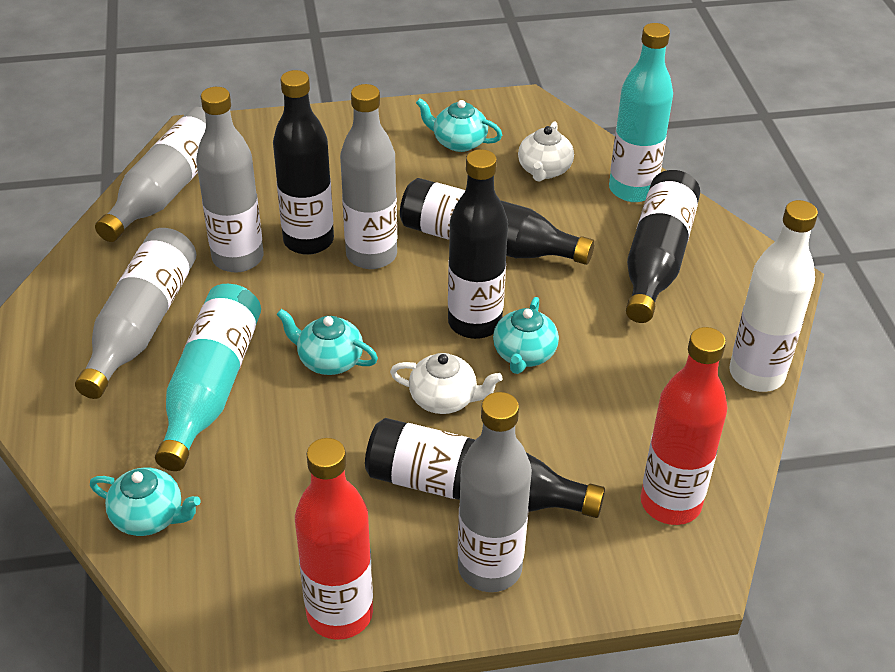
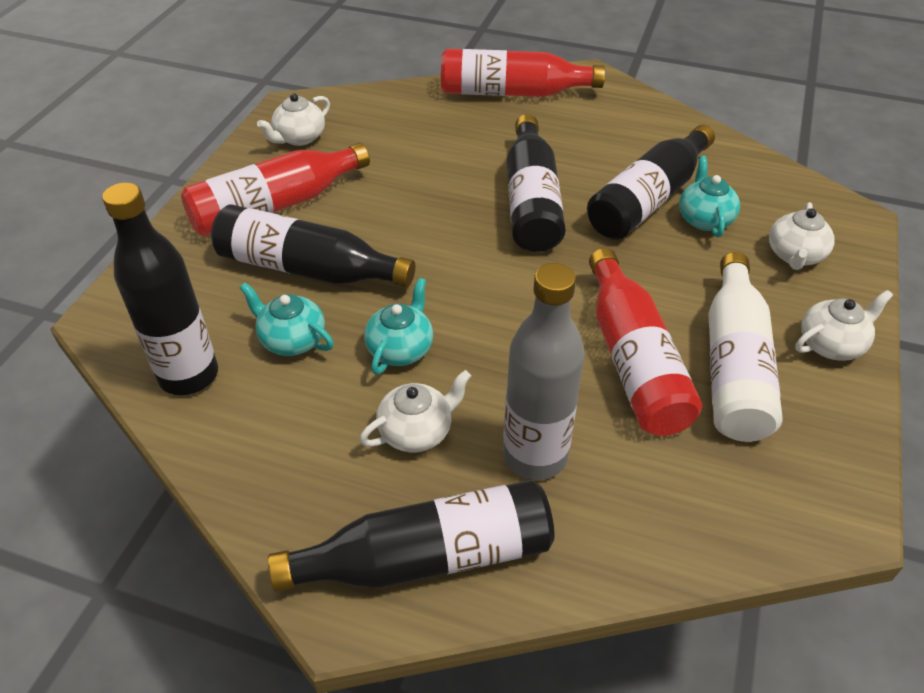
grey bottle: [75,228,196,399] [95,107,206,242] [196,87,264,272] [340,84,397,269] [458,392,532,592] = 5 -> [503,263,585,480] = 1
red bottle: [295,438,373,640] [641,327,727,525] = 2 -> [181,143,370,237] [441,49,605,97] [589,248,702,436] = 3
turquoise bottle: [155,284,261,471] [609,23,673,202] = 2 -> none = 0
turquoise teapot: [90,468,200,536] [276,309,378,375] [416,98,502,152] [493,297,559,374] = 4 -> [239,282,334,356] [364,278,433,375] [679,156,740,237] = 3
white teapot: [390,353,503,414] [518,121,574,182] = 2 -> [257,93,330,146] [360,370,471,452] [769,202,835,270] [795,290,893,361] = 4

